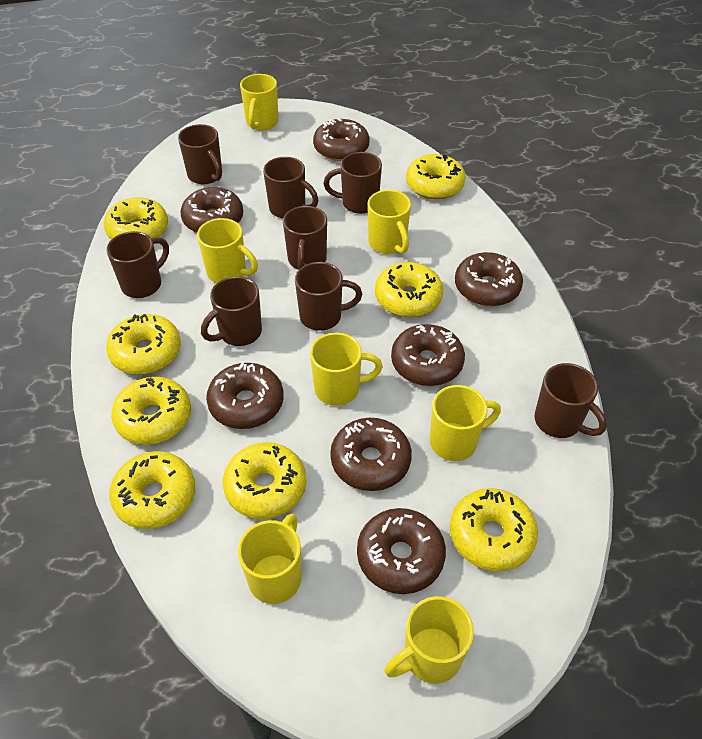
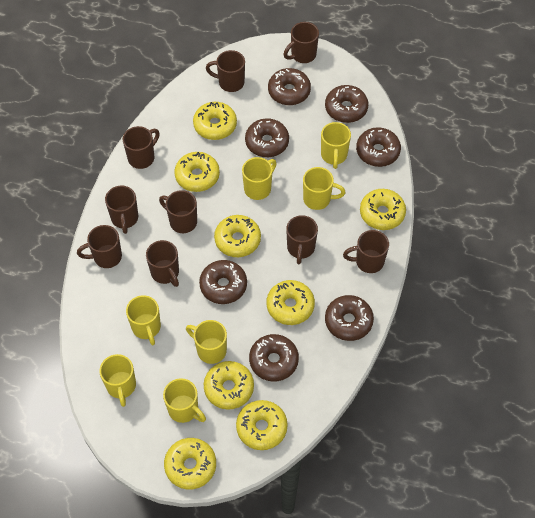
brown mug: [106,231,169,298] [178,124,222,184] [201,276,262,346] [263,157,318,218] [283,206,327,270] [295,262,362,331] [324,152,382,214] [535,363,607,438] = 8 -> [77,225,122,268] [105,186,138,234] [123,126,160,169] [146,240,179,287] [159,190,197,233] [206,50,245,92] [283,22,319,63] [286,215,318,265] [343,230,389,273] = 9

